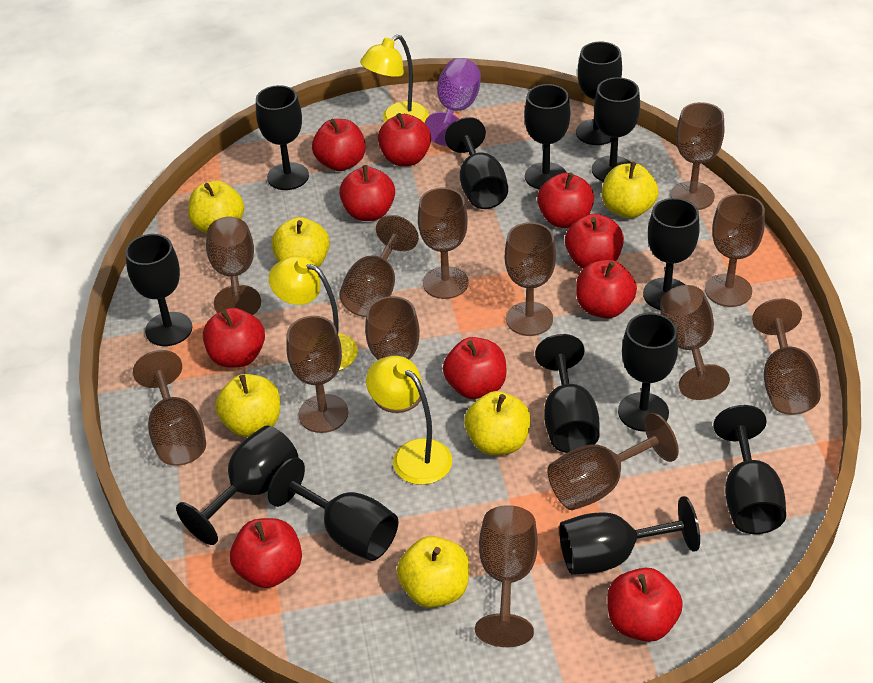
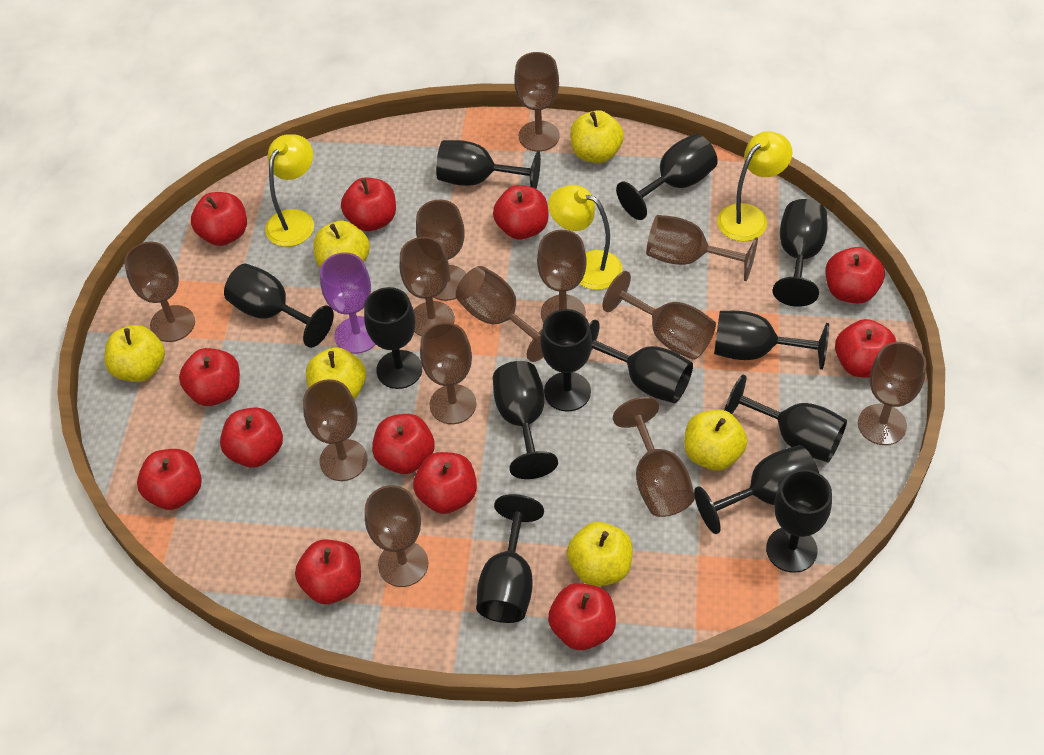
red apple: [203,308,265,368] [230,518,302,588] [312,119,366,171] [339,165,395,221] [378,113,431,166] [443,337,506,399] [537,173,594,228] [565,214,624,269] [576,259,637,319] [607,568,683,642] = 10 -> [137,449,202,510] [179,348,240,406] [191,192,247,246] [220,407,283,467] [295,540,361,604] [341,178,396,231] [372,414,435,474] [413,452,477,514] [493,185,549,239] [548,583,616,650] [825,247,885,304] [835,319,896,377] = 12

